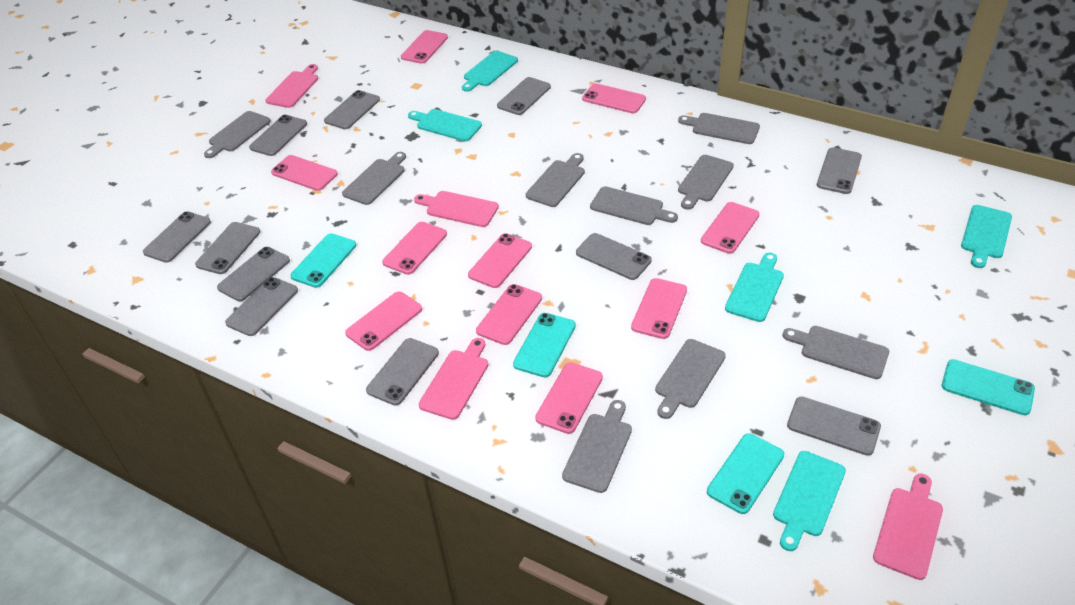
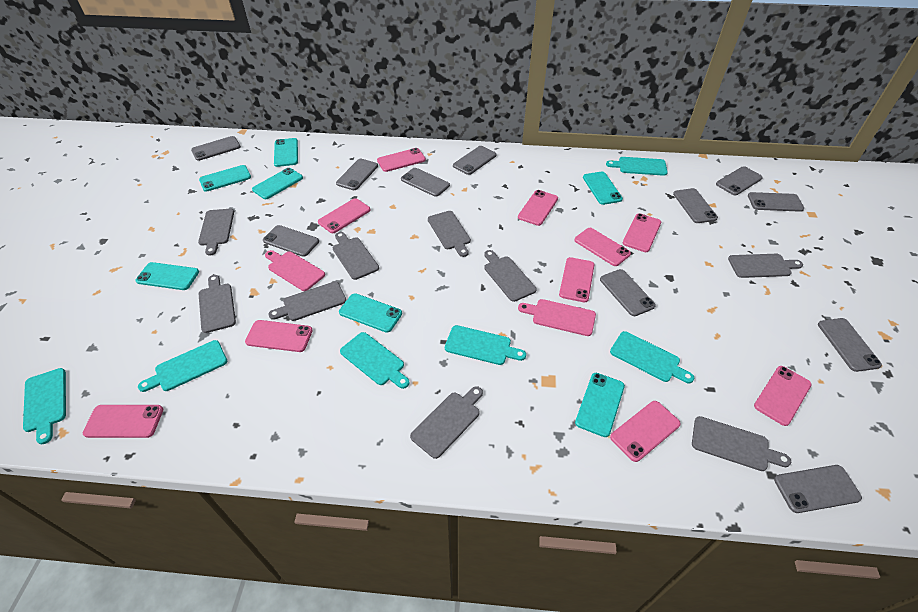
pink cutting board: [266,64,318,108] [414,191,499,227] [419,338,488,420] [873,474,943,580] = 4 -> [265,250,325,291] [518,299,596,336] = 2
turquoise cutting board: [408,109,482,141] [462,51,518,92] [725,253,784,322] [773,451,846,551] [961,205,1012,268] = 5 -> [23,368,66,444] [138,340,227,392] [340,332,410,389] [445,325,526,365] [606,157,668,176] [610,331,694,383] = 6
turquoise phone: [290,233,356,288] [513,313,576,377] [707,433,784,514] [942,359,1035,415] = 4 -> [136,262,199,290] [199,165,251,192] [252,168,303,199] [274,138,298,167] [339,293,402,333] [575,373,625,437] [583,172,623,205] = 7

